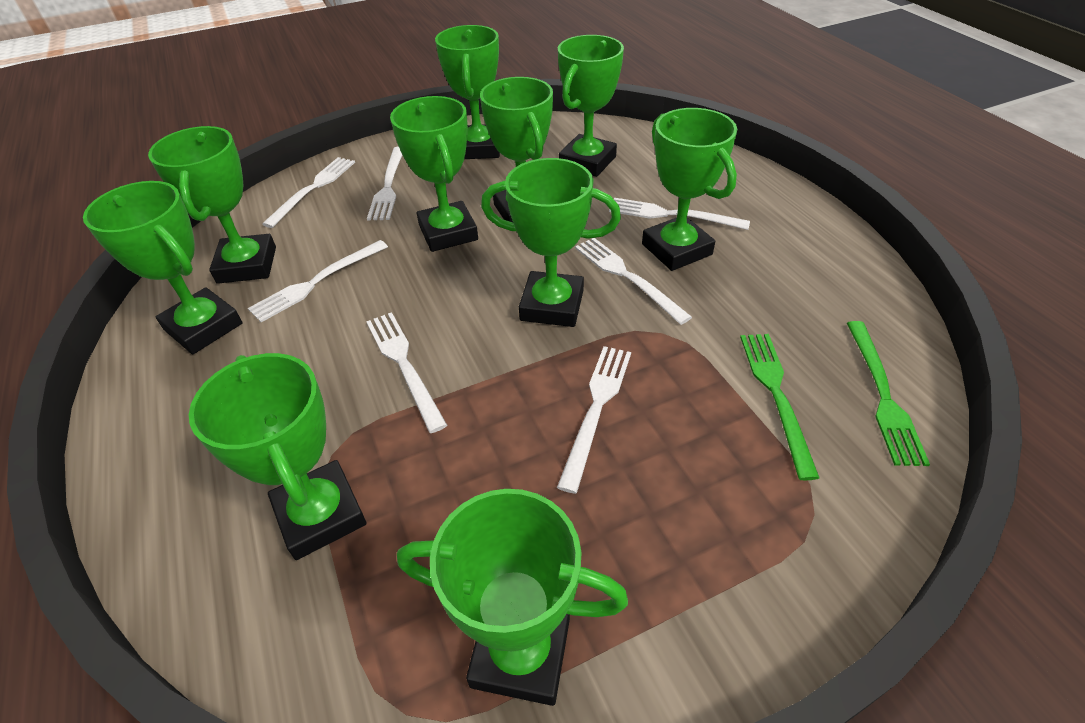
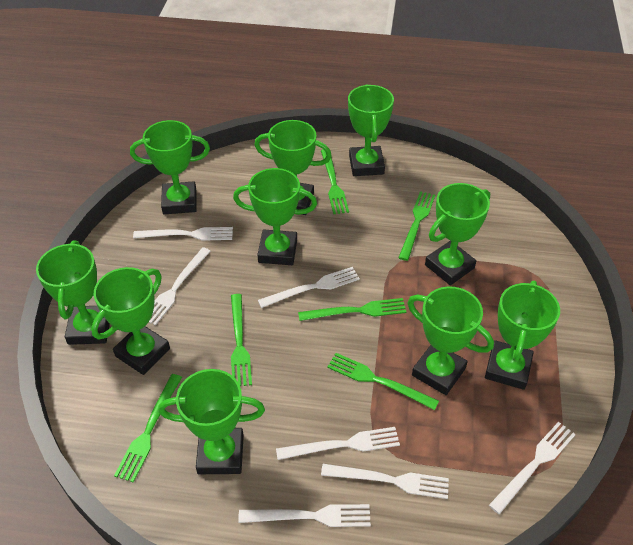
green fork: [740,334,820,480] [847,321,930,466] = 2 -> [114,374,182,483] [231,294,252,386] [298,298,406,321] [321,150,349,214] [327,353,439,410] [398,191,435,261] = 6

